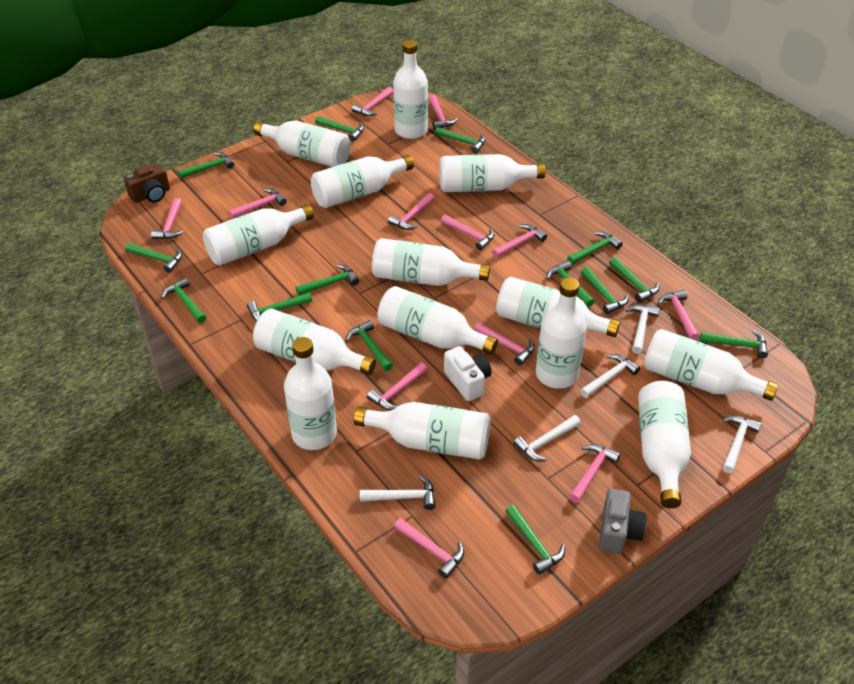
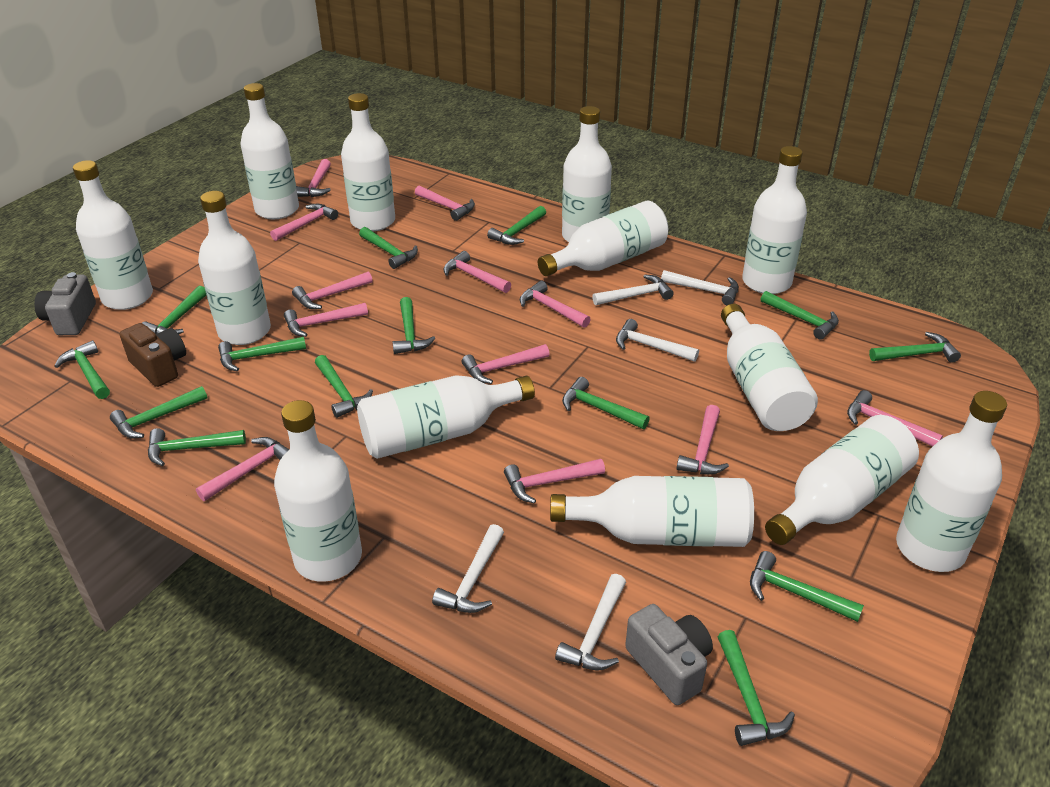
grey camera: [599,489,646,554] = 1 -> [34,272,96,335] [625,604,713,705] = 2
white bottle: [203,204,314,266] [253,308,376,375] [254,121,351,167] [284,337,337,450] [311,155,414,208] [354,402,491,459] [372,238,490,286] [377,286,498,355] [393,40,428,139] [439,154,546,192] [496,277,620,337] [536,277,587,389] [638,381,691,509] [644,329,778,401] = 14 -> [73,160,153,310] [198,191,271,345] [240,83,299,219] [274,400,362,582] [341,93,395,231] [357,375,535,459] [538,201,668,276] [550,476,754,547] [562,106,612,242] [721,304,818,431] [742,146,807,294] [765,415,919,545] [896,391,1007,572] = 13
white camera: [444,346,492,401] = 1 -> none = 0

